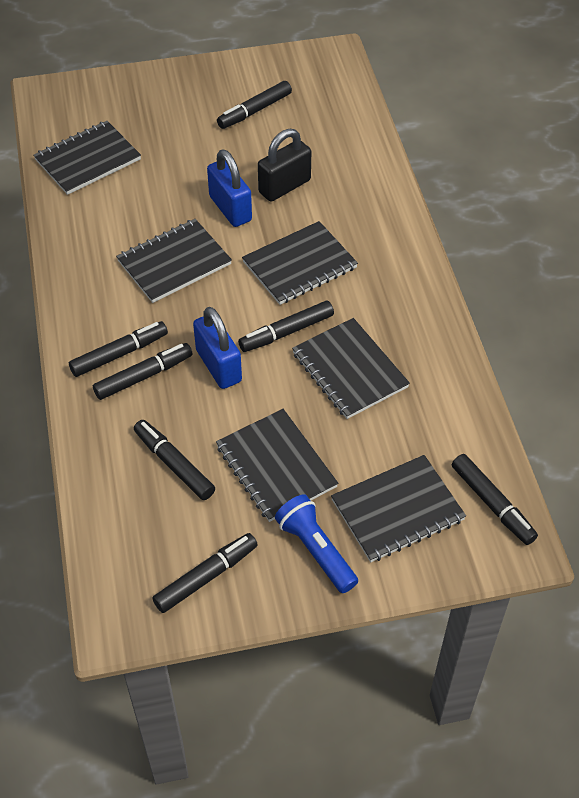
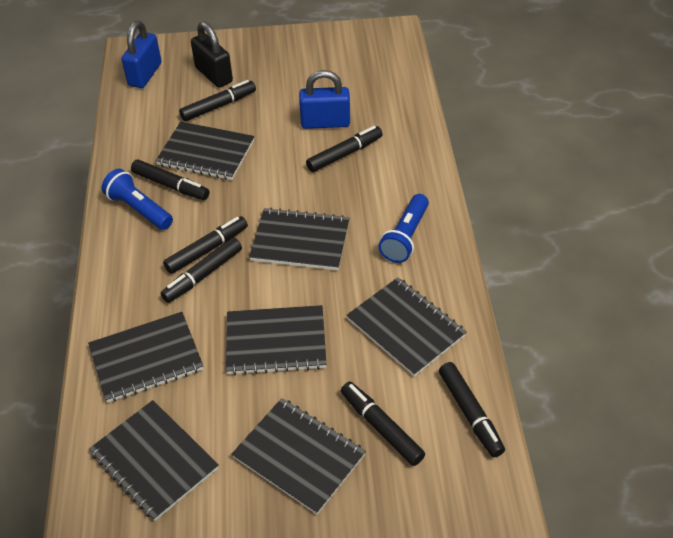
black notebook: [33,121,141,195] [116,219,232,303] [216,409,338,522] [242,221,358,305] [292,318,410,419] [331,455,466,562] = 6 -> [88,312,203,403] [89,400,219,521] [156,122,254,180] [226,305,326,375] [232,398,366,514] [249,207,350,270] [346,277,466,377] = 7
blue flashlight: [275,494,358,593] = 1 -> [101,169,173,230] [379,194,429,263] = 2

